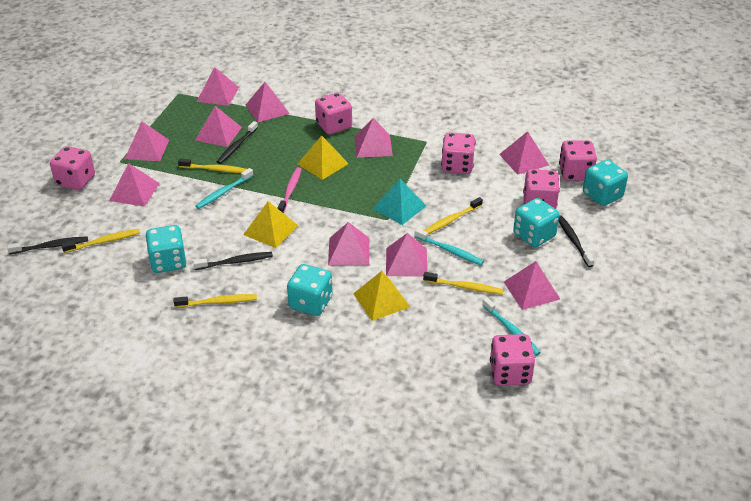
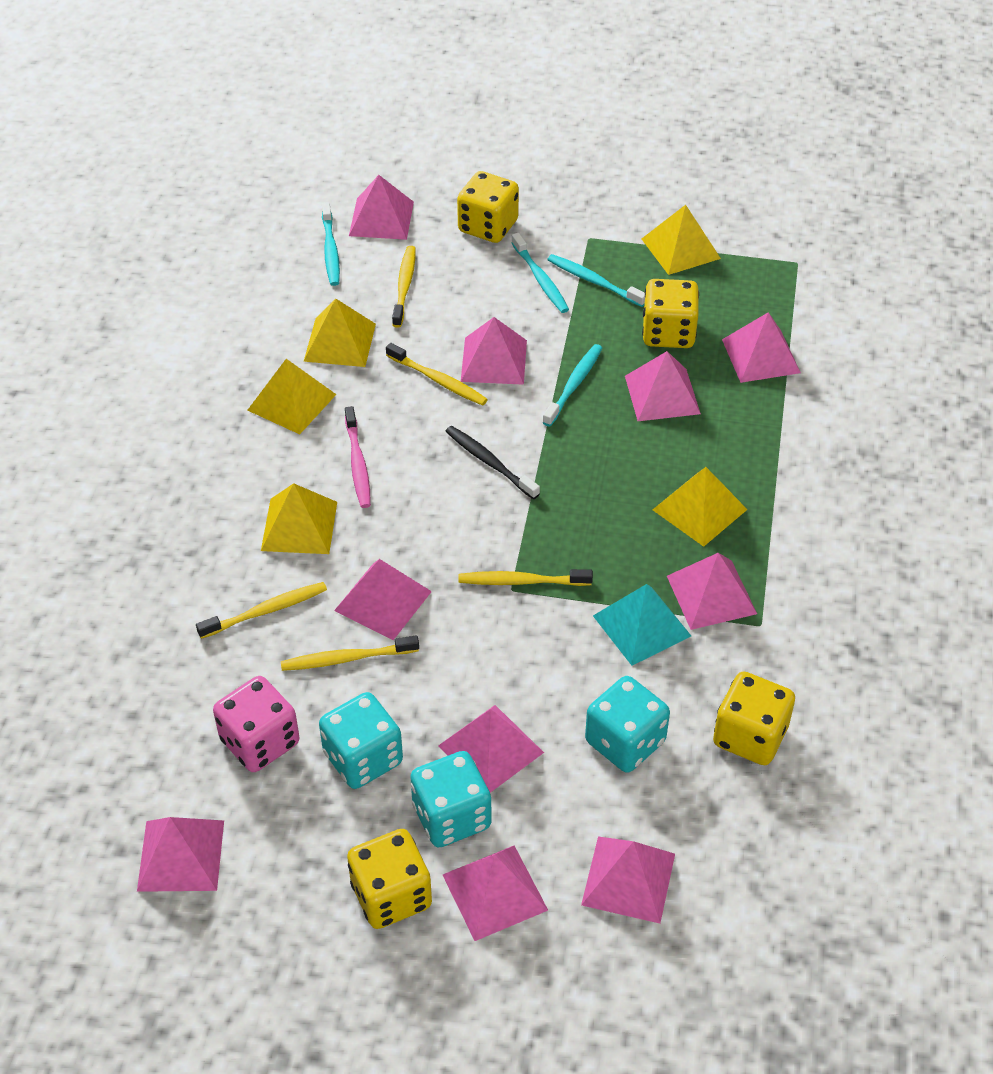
black toothbrush: [7,236,88,254] [193,252,273,270] [217,121,258,164] [559,215,594,267] = 4 -> [445,426,540,499] = 1
pink dice: [50,146,95,190] [315,93,352,135] [441,132,476,174] [490,334,535,385] [523,169,560,209] [559,140,597,181] = 6 -> [213,676,299,772] = 1
turquoise dice: [146,225,187,273] [287,264,333,316] [513,198,559,247] [583,159,628,206] = 4 -> [319,692,403,789] [410,751,491,847] [585,676,670,773] = 3
turquoise toothbrush: [195,168,253,209] [414,228,484,265] [482,297,541,356] = 3 -> [322,202,340,286] [512,233,569,313] [542,344,602,427] [547,254,645,307] = 4
yellow dice: none = 0 -> [347,829,432,929] [457,171,519,243] [642,279,699,348] [713,672,795,765] = 4
yellow pyramid: [243,201,298,248] [298,136,349,180] [353,271,410,321] = 3 -> [247,359,337,434] [261,483,337,554] [304,299,376,367] [642,205,721,275] [653,467,748,547] = 5

